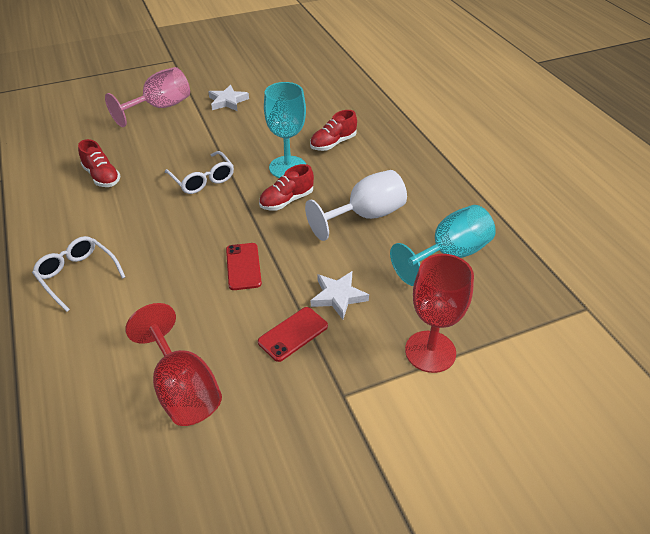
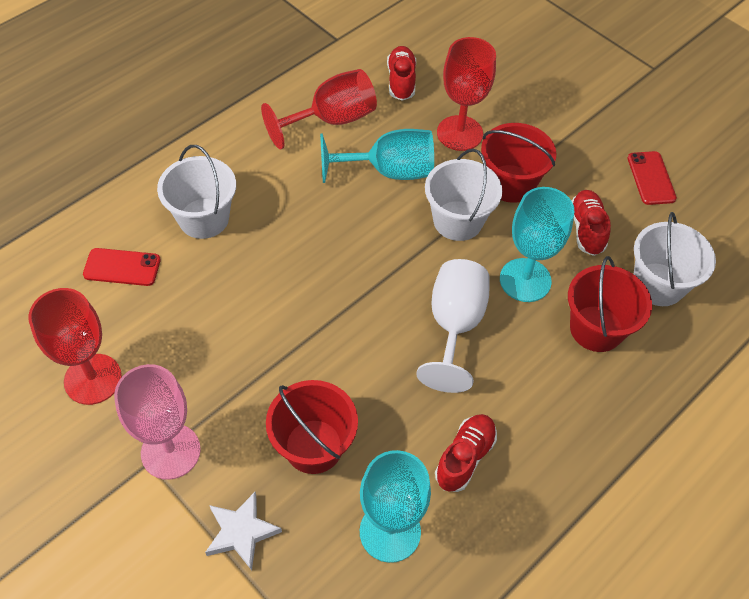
red bucket: none = 0 -> [266,380,358,474] [481,123,556,203] [568,256,652,352] = 3
red goblet: [125,303,222,426] [405,254,474,373] = 2 -> [28,288,122,405] [261,69,377,150] [437,37,496,151] = 3
turquoise goblet: [264,82,306,178] [390,205,496,286] = 2 -> [320,129,434,183] [360,450,431,563] [500,187,575,302] = 3
white bucket: none = 0 -> [157,145,236,239] [425,149,502,241] [634,212,716,306] = 3
white glasses: [32,236,125,312] [165,151,234,194] = 2 -> none = 0
white star: [208,85,249,111] [311,271,369,320] = 2 -> [205,492,282,570] = 1

